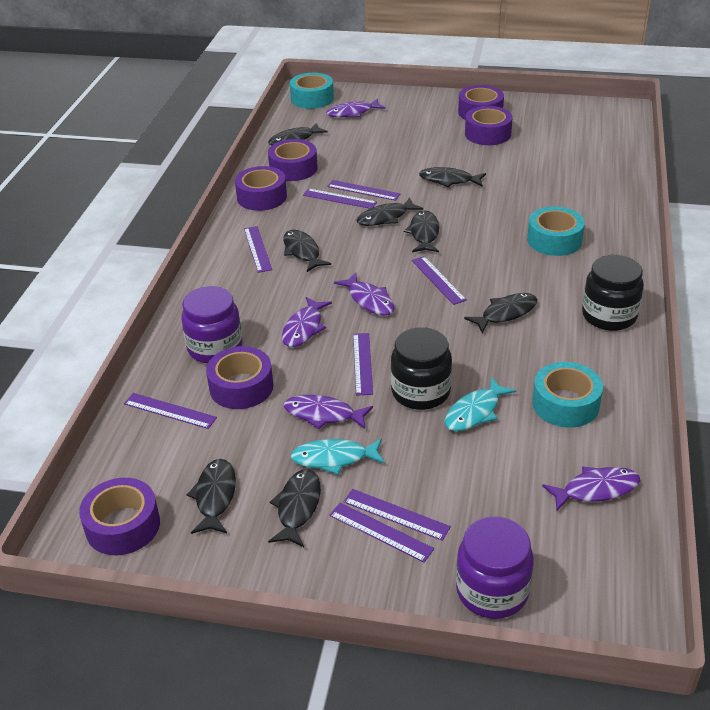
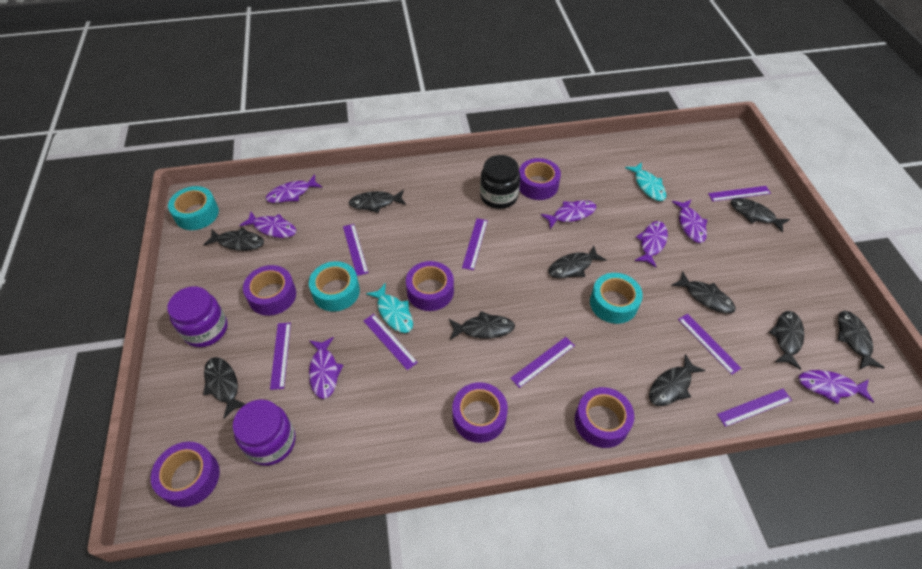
black fish: [187,459,236,534] [268,123,328,146] [268,469,321,547] [283,230,331,272] [356,197,423,226] [404,210,439,252] [419,167,486,187] [464,293,537,333] = 8 -> [203,227,264,251] [203,357,245,419] [349,190,406,213] [449,311,515,340] [548,246,606,278] [649,354,706,406] [671,271,736,313] [731,198,790,233] [769,311,804,370] [838,311,884,370] = 10
black jar: [391,327,452,410] [582,255,644,331] = 2 -> [480,155,520,209] = 1
purple fish: [282,297,332,347] [284,395,373,429] [326,99,386,117] [334,273,395,316] [542,466,640,511] = 5 -> [239,212,297,238] [266,175,323,203] [309,337,344,399] [541,200,597,229] [635,221,668,268] [672,199,707,243] [798,370,874,404] = 7

